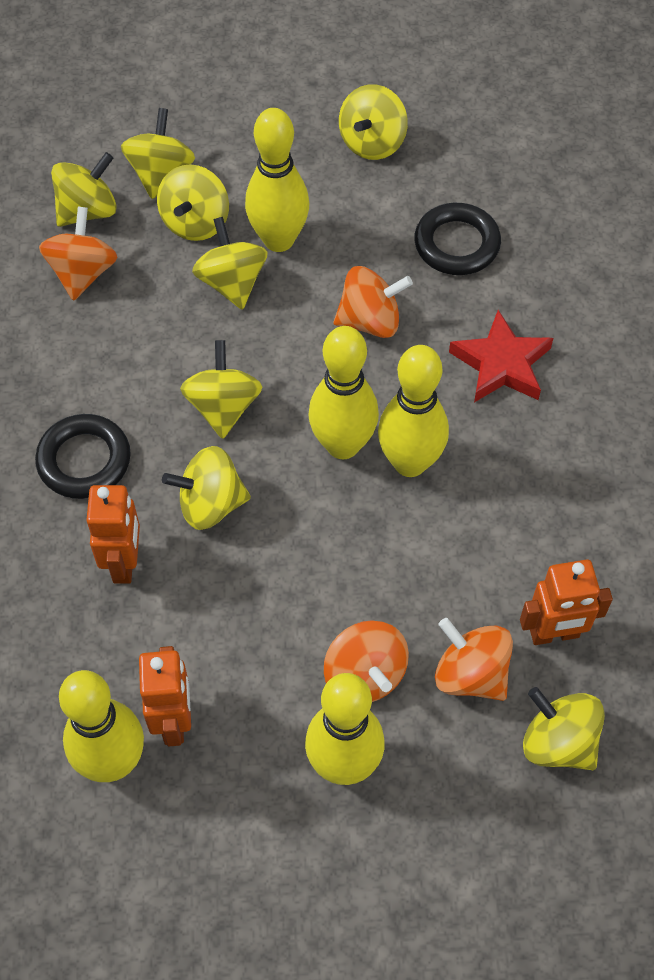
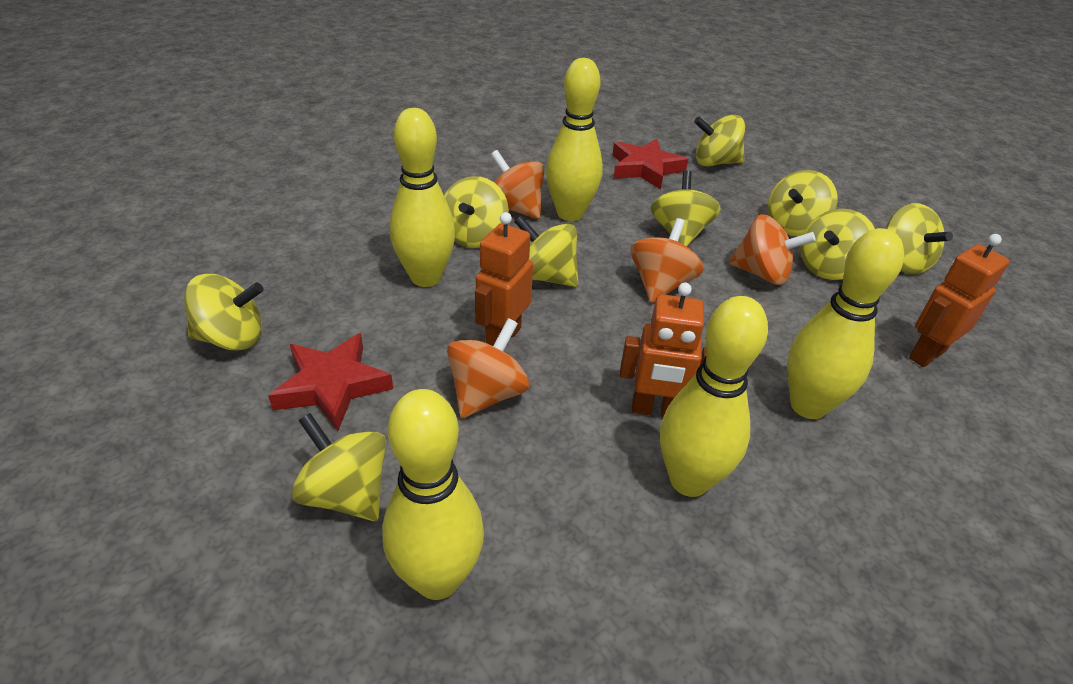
black ring: [35,414,131,499] [414,203,501,275] = 2 -> none = 0
red star: [449,310,553,402] = 1 -> [268,333,393,431] [612,139,688,190] = 2
yellow spinning top: [51,152,117,227] [121,108,195,199] [157,164,229,241] [162,446,251,530] [180,340,262,439] [192,217,268,310] [339,84,408,160] [523,687,605,770] = 8 -> [184,274,264,351] [291,413,386,521] [444,176,509,248] [514,216,578,287] [651,170,721,246] [694,115,745,166] [768,170,838,236] [800,209,875,280] [886,203,953,275] = 9

